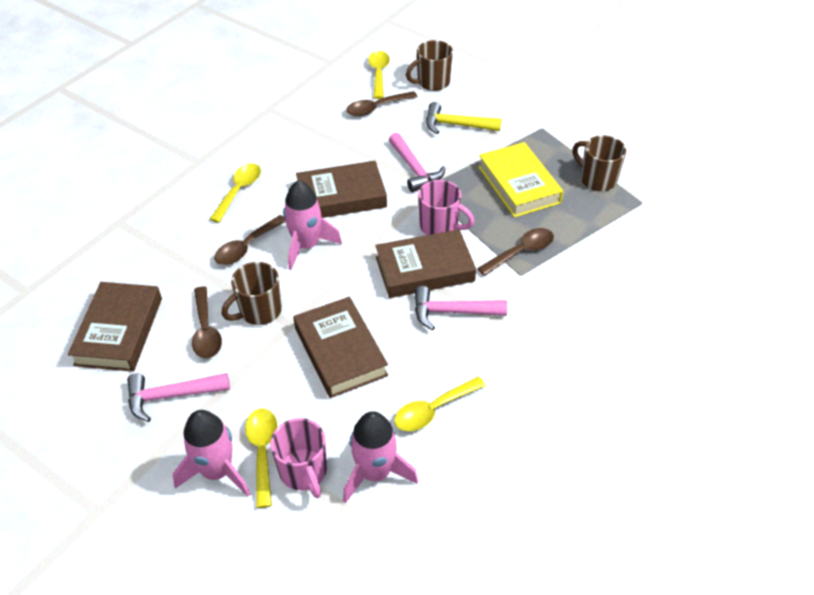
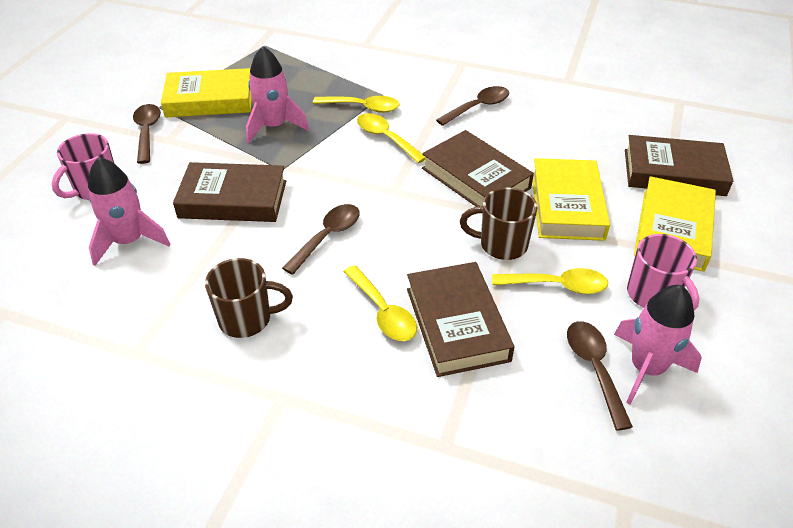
brown mug: [222,262,282,325] [406,40,453,91] [573,135,626,191] = 3 -> [205,258,293,338] [460,188,538,260] = 2
pink hammer: [127,373,230,422] [389,133,445,192] [415,286,507,330] = 3 -> none = 0
yellow book: [478,142,563,218] = 1 -> [161,68,252,118] [533,158,610,241] [634,176,716,272] = 3
yellow hammer: [426,102,501,134] = 1 -> none = 0

